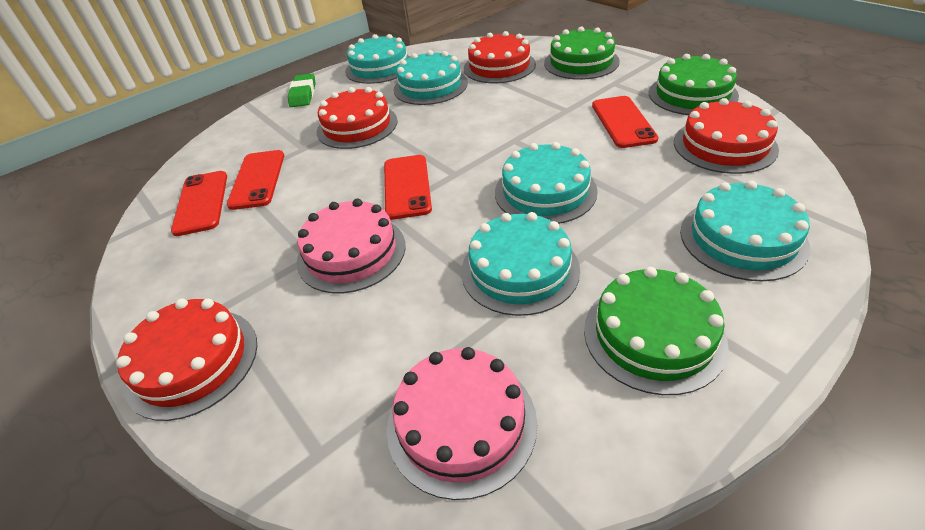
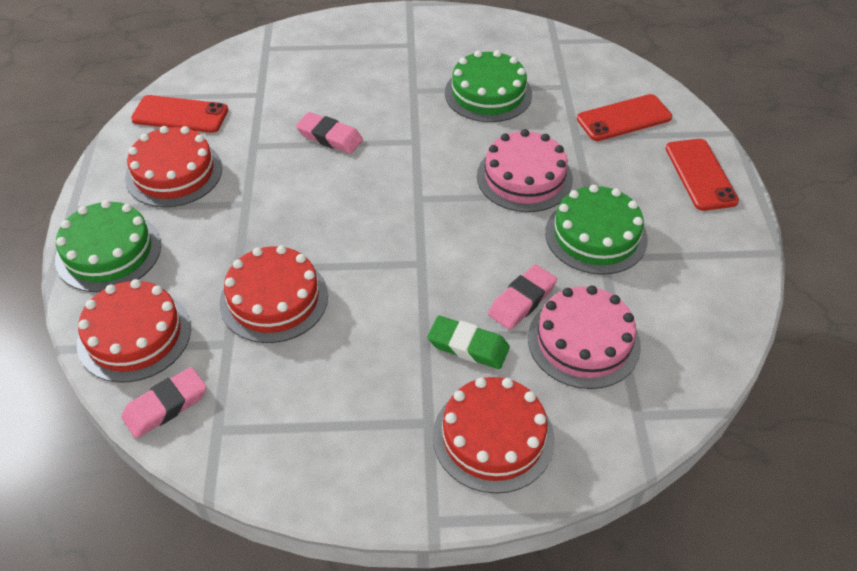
pink eraser: none = 0 -> [122,367,206,438] [296,112,363,154] [488,264,557,330] = 3
red phone: [171,171,227,236] [227,150,284,210] [384,155,432,220] [592,96,659,148] = 4 -> [131,95,228,133] [577,94,672,141] [666,139,739,211] = 3
turquoise cake: [345,34,410,84] [394,50,468,105] [461,212,580,316] [495,142,598,224] [680,181,810,282] = 5 -> none = 0

